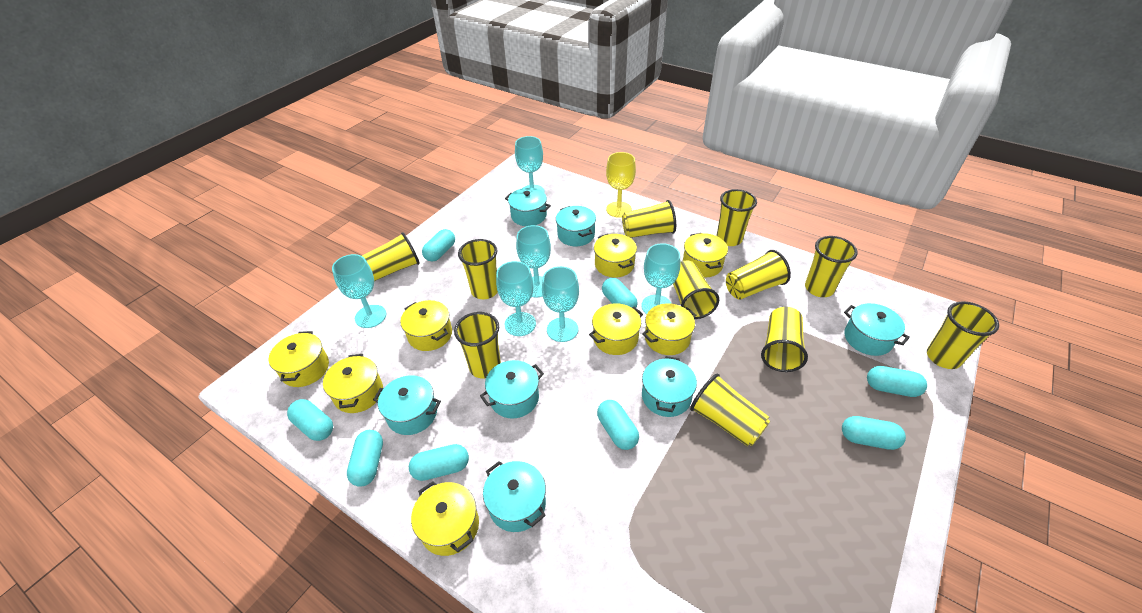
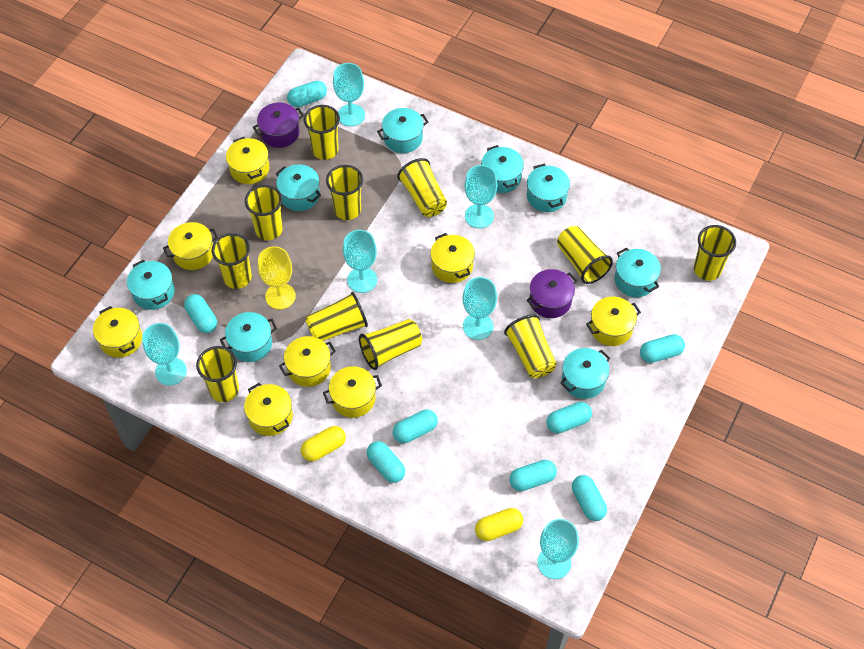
purple pot: none = 0 -> [253,103,304,148] [526,269,577,318] = 2
turquoise pot: [373,375,441,435] [480,360,544,419] [483,461,546,532] [505,188,551,226] [556,206,596,246] [642,356,697,417] [844,303,910,356] = 7 -> [127,260,175,310] [220,312,277,362] [276,164,321,211] [377,108,428,153] [481,145,524,193] [527,164,570,212] [561,348,610,399] [614,247,661,297] = 8
yellow capsule: none = 0 -> [301,426,346,461] [475,508,523,541] = 2

